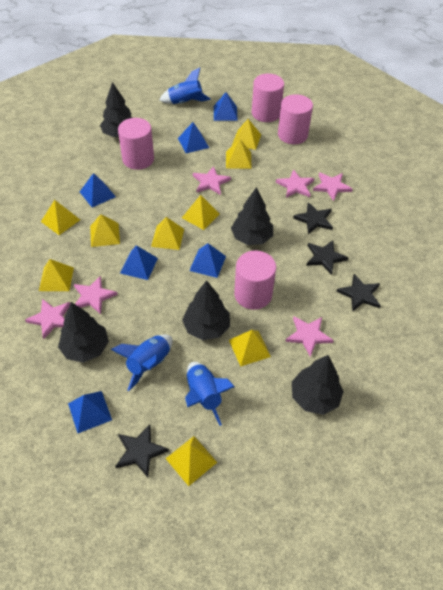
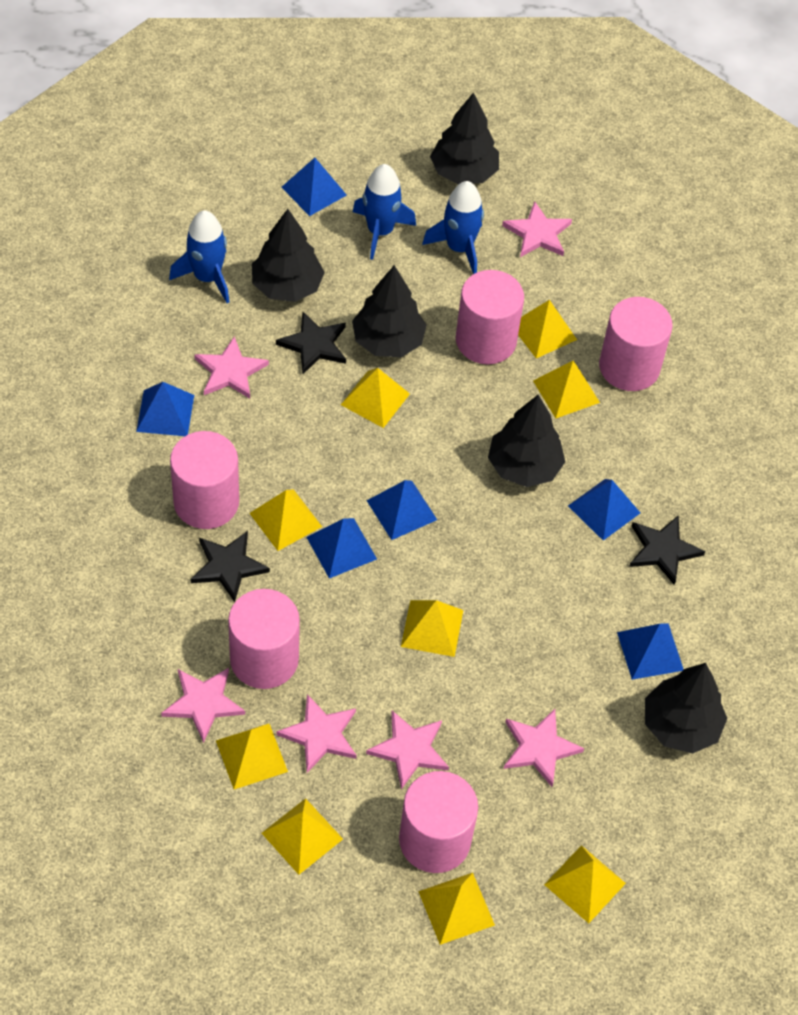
black star: [115,424,169,478] [293,202,333,234] [306,240,349,275] [336,274,381,312] = 4 -> [191,531,270,602] [276,312,346,374] [629,515,705,585] = 3
pink cylinder: [118,118,154,170] [234,251,276,310] [252,74,284,122] [278,94,313,144] = 4 -> [170,431,239,529] [228,589,300,689] [399,771,478,873] [456,270,524,364] [599,297,673,391] = 5

